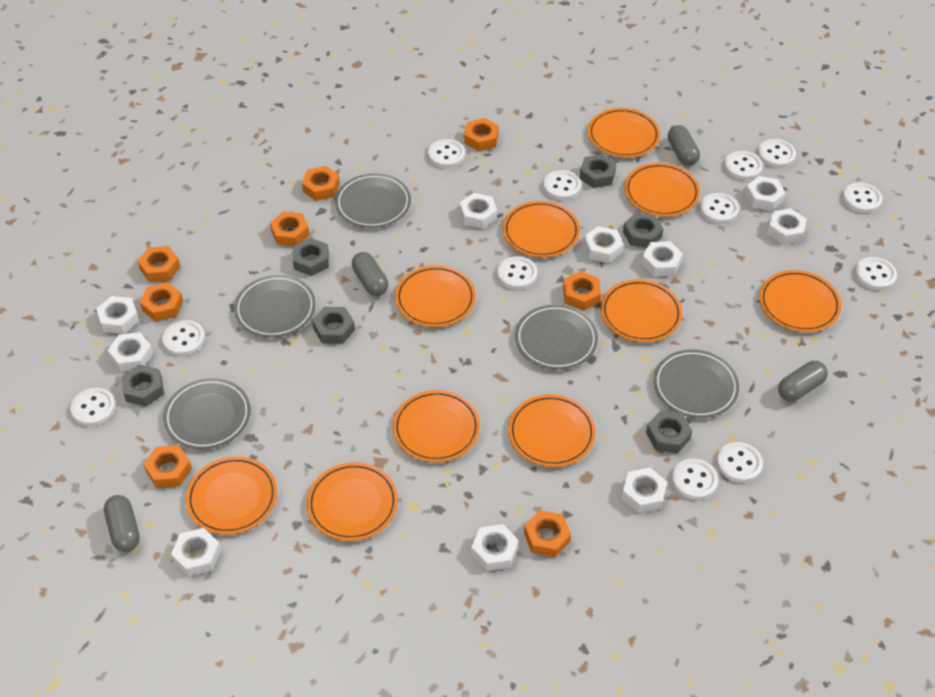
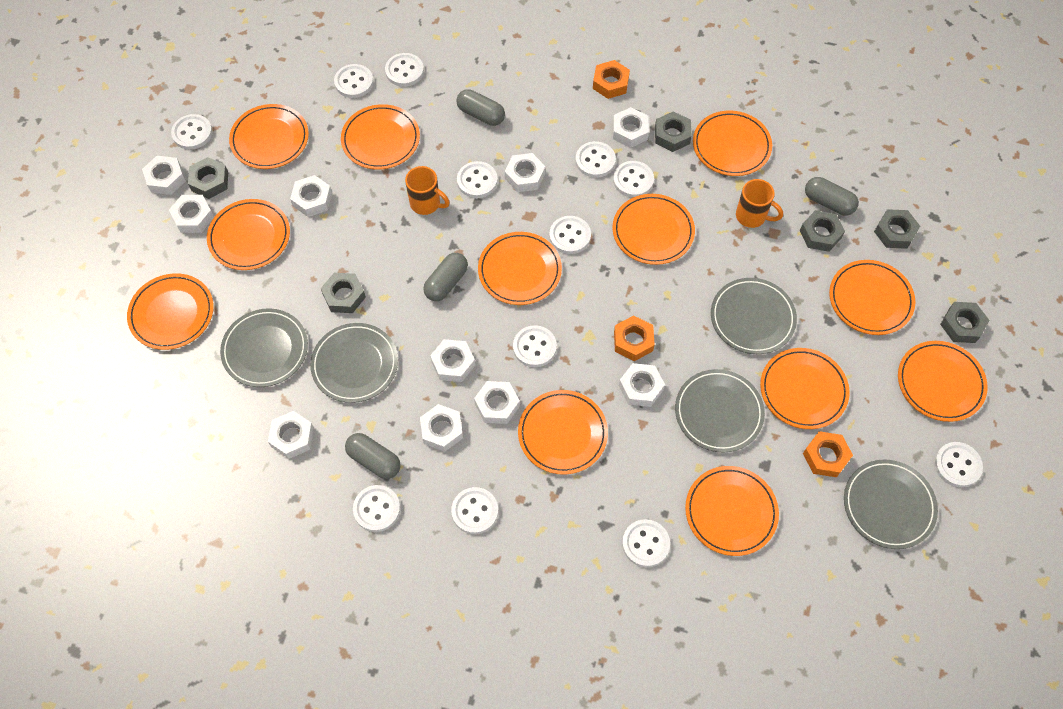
orange mug: none = 0 -> [405,166,450,215] [736,179,783,228] = 2
orange nut: [138,246,181,282] [140,282,183,321] [143,445,192,488] [270,211,310,246] [302,166,340,201] [464,118,499,151] [524,510,571,557] [563,271,601,311] = 8 -> [593,60,630,99] [614,315,655,361] [803,431,853,477] = 3
orange plate: [186,456,277,535] [307,462,398,541] [393,390,480,462] [395,265,476,327] [503,201,580,257] [508,394,596,467] [588,108,660,158] [601,279,683,342] [625,163,700,216] [760,270,842,332] = 10 -> [127,273,214,350] [207,199,290,270] [229,104,309,169] [341,104,420,170] [478,232,562,305] [518,390,608,475] [612,194,695,265] [685,466,779,556] [693,111,772,176] [760,348,850,429] [829,260,915,335] [898,341,988,422] = 12

